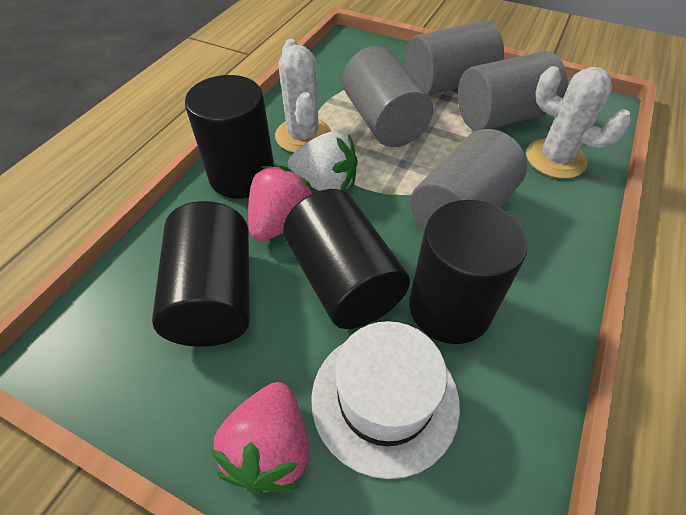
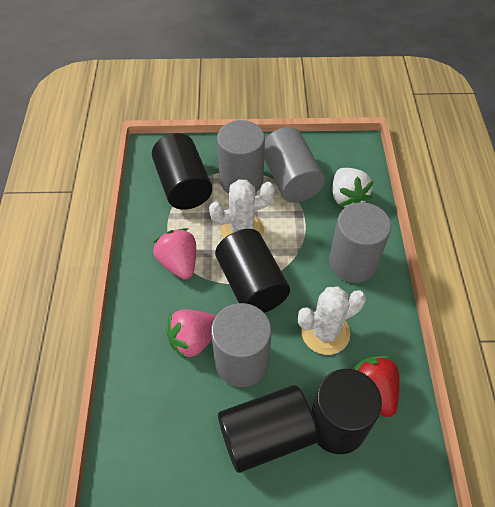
red strawberry: none = 0 -> [353,356,400,417] = 1
white hat: [311,321,460,479] = 1 -> none = 0

